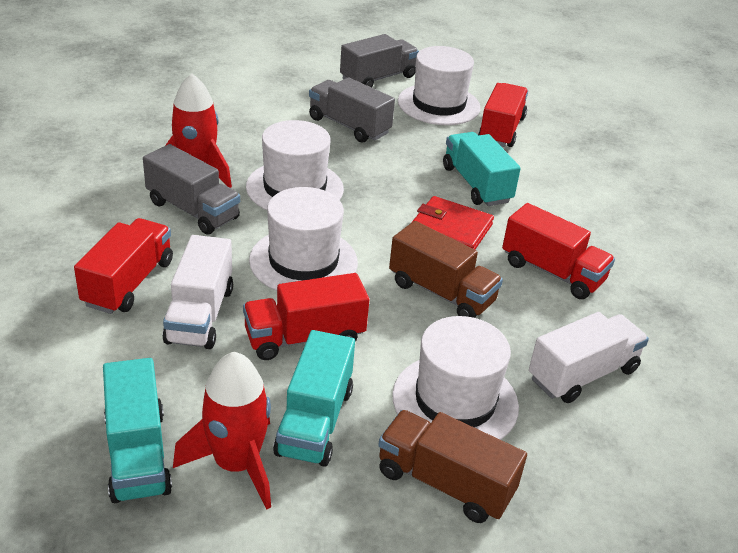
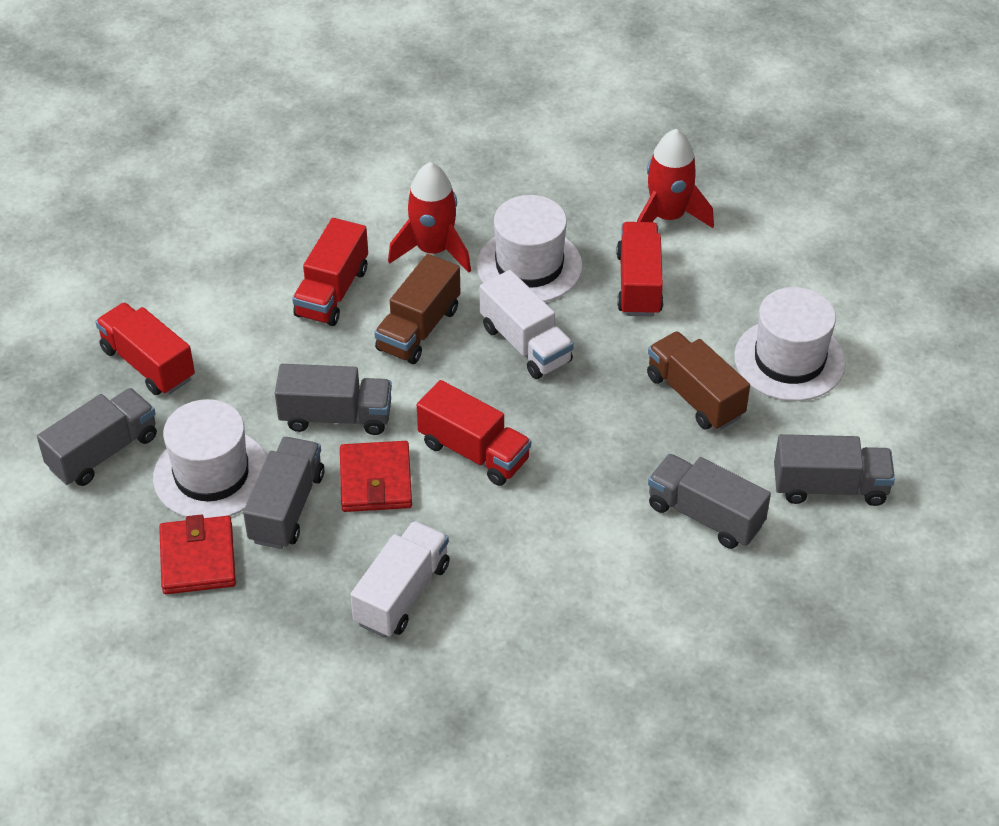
grey truck: [143,144,240,235] [309,77,395,143] [340,34,419,87] = 3 -> [37,388,157,486] [243,437,324,549] [275,364,392,435] [648,454,771,549] [774,434,895,506] = 5
red wallet: [411,196,494,249] = 1 -> [159,514,236,594] [340,441,412,512] = 2
turquoise truck: [103,358,172,503] [273,330,355,467] [443,132,521,206] = 3 -> none = 0
white hat: [246,120,344,210] [249,187,358,291] [392,316,519,440] [398,46,481,125] = 4 -> [153,399,267,518] [477,195,582,302] [734,287,846,401] = 3

